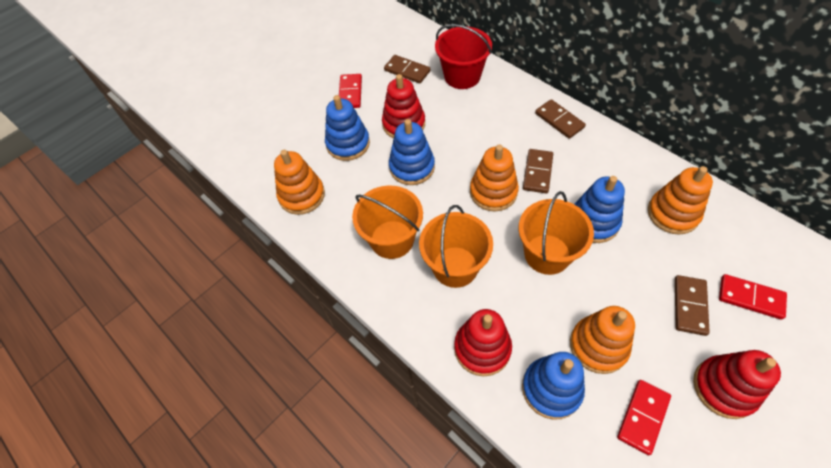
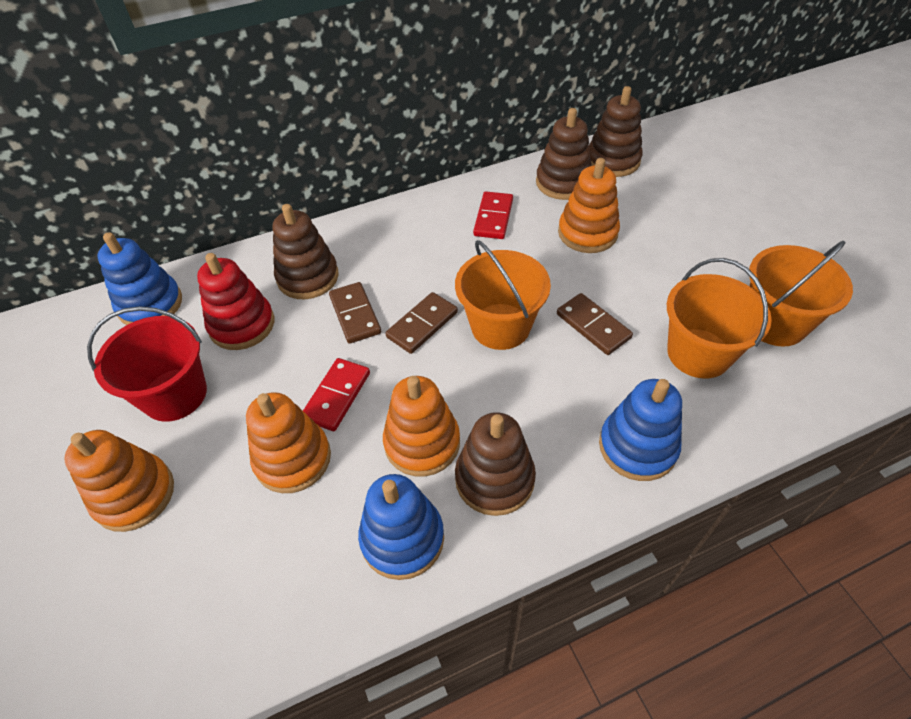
blue stacking toy: [325,95,370,161] [389,119,435,185] [522,352,585,420] [574,176,625,243] = 4 -> [97,232,182,325] [358,474,444,580] [599,379,682,481] = 3
brown domino: [384,55,430,84] [523,149,553,194] [535,99,586,139] [675,275,710,336] = 4 -> [329,282,381,344] [386,292,458,354] [557,293,633,355] = 3
brown stacking toy: none = 0 -> [273,204,339,299] [455,412,536,516] [536,108,592,200] [589,86,643,177] = 4
red domino: [339,74,362,108] [617,380,671,455] [719,274,787,320] = 3 -> [303,358,370,431] [473,191,513,239] = 2
red stacking toy: [382,74,425,138] [454,309,512,376] [693,350,781,419] = 3 -> [197,253,274,350] = 1

